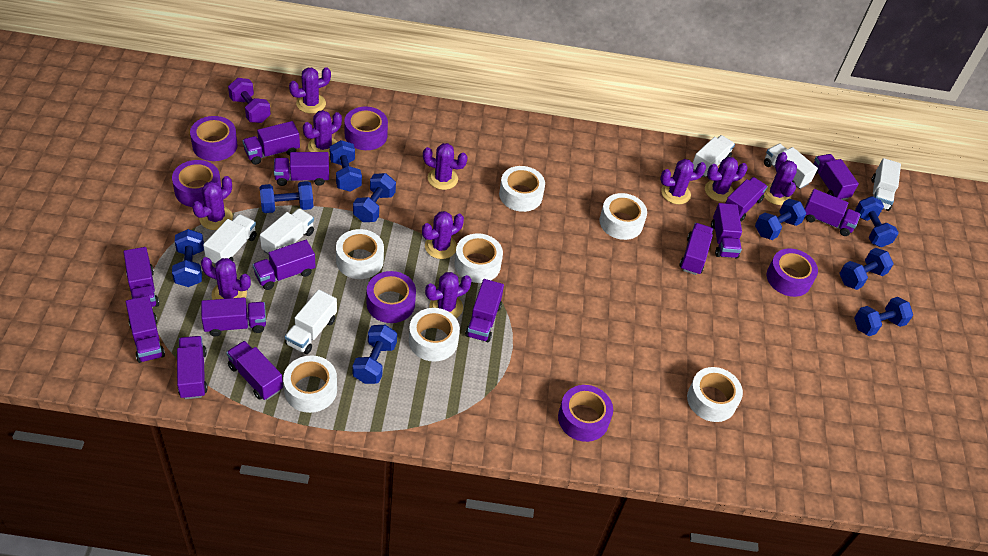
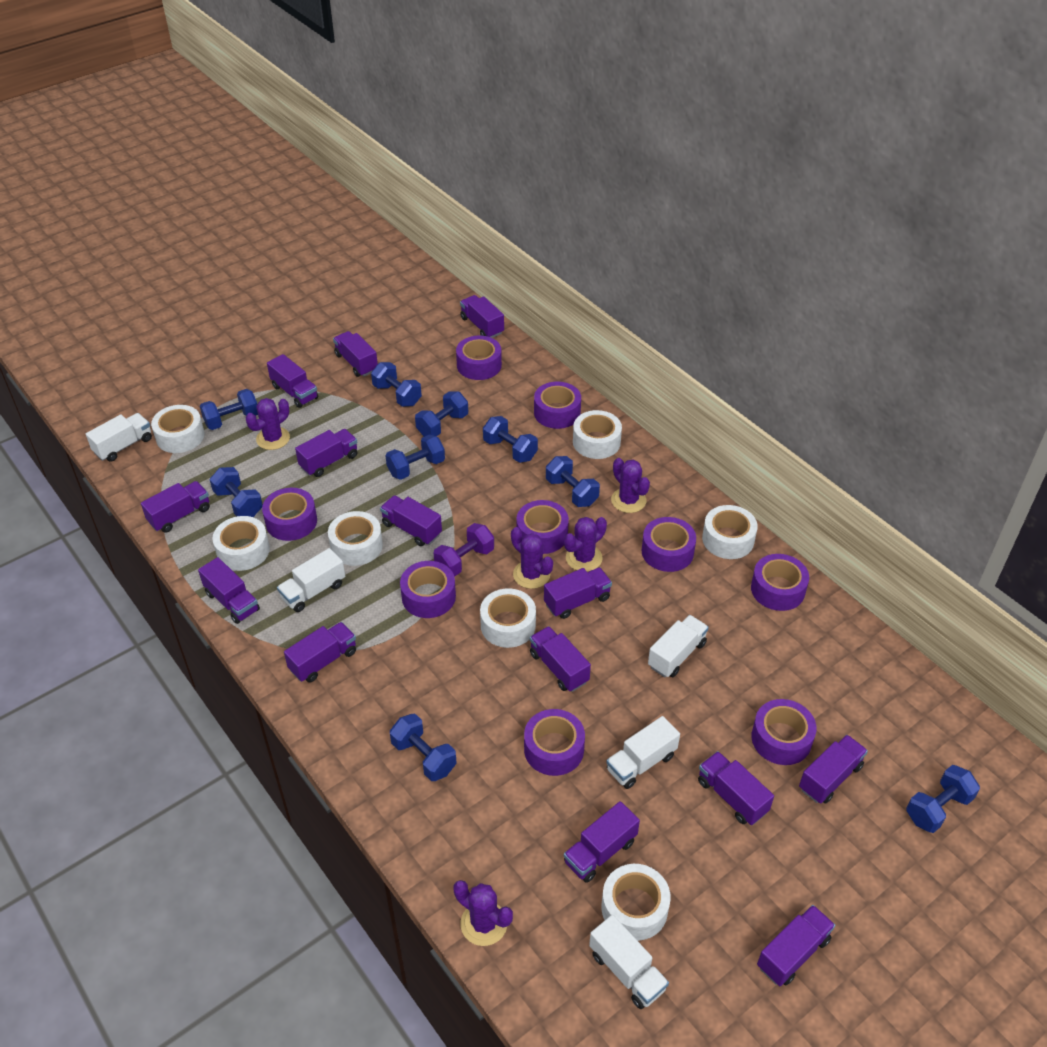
purple cactus: [192,176,233,230] [201,257,251,300] [289,67,331,113] [303,110,342,156] [422,211,464,259] [423,143,468,190] [425,272,472,318] [660,159,706,204] [705,157,748,202] [764,152,797,205] = 10 -> [246,398,290,450] [454,880,513,946] [511,527,553,589] [564,517,607,572] [611,458,650,513] = 5
purple tape: [172,160,222,207] [190,116,238,161] [344,107,388,150] [366,271,416,323] [558,385,613,442] [767,248,818,297] = 6 -> [262,488,317,541] [400,561,456,618] [456,335,502,380] [516,500,569,554] [524,709,585,776] [534,382,581,429] [641,517,696,572] [751,554,809,611] [751,699,817,765] = 9
white truck: [203,214,257,265] [260,208,314,255] [285,289,337,354] [693,135,735,177] [764,143,818,189] [872,158,901,211] = 6 -> [86,413,152,462] [277,548,345,612] [589,915,669,1009] [606,716,680,789] [648,615,709,677] = 5

